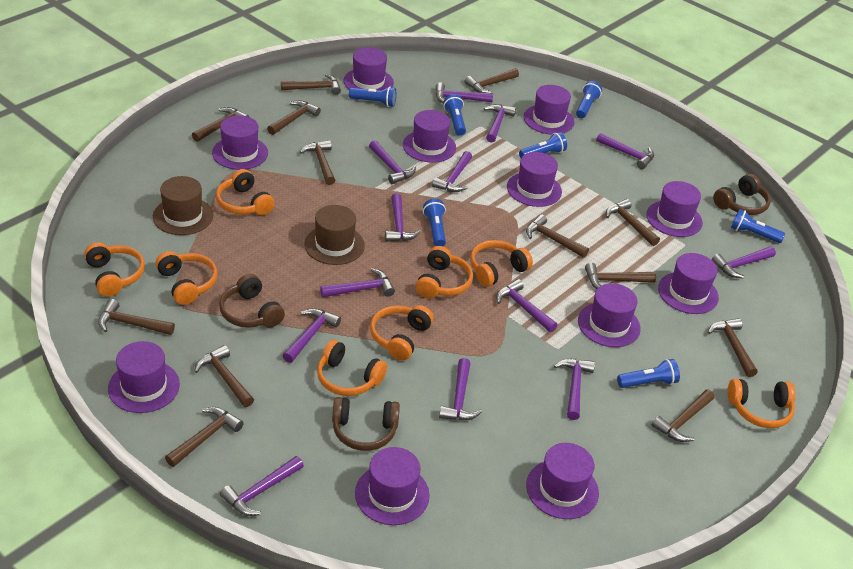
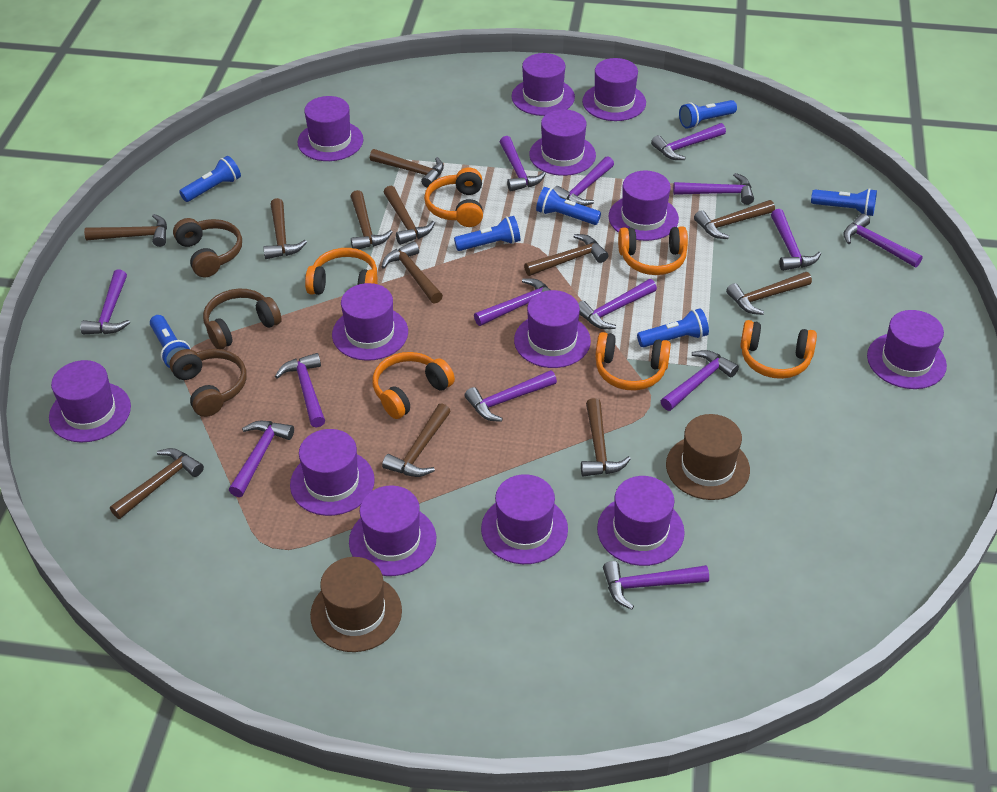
brown hammer: [98,299,175,335] [165,407,243,467] [192,107,249,142] [194,345,254,407] [267,100,321,135] [281,74,341,95] [300,140,335,185] [465,68,519,93] [526,214,589,258] [585,262,656,289] [606,199,660,246] [652,389,715,442] [708,318,758,377] = 13 -> [84,214,167,247] [110,448,204,519] [263,198,307,259] [350,190,393,249] [370,149,444,188] [382,241,443,304] [382,403,451,477] [383,186,435,245] [524,234,608,276] [581,398,631,476] [694,200,775,239] [726,272,812,315] = 12
orange headphones: [84,242,145,297] [155,251,217,305] [216,169,275,215] [317,340,387,396] [370,305,434,361] [416,246,473,298] [470,240,533,287] [727,379,795,428] = 8 -> [305,248,378,295] [372,352,455,419] [424,167,483,227] [595,332,671,391] [618,227,688,275] [740,320,817,379] = 6
purple hammer: [220,456,304,516] [282,308,341,363] [320,268,395,297] [369,140,416,184] [385,194,421,242] [432,151,472,192] [436,82,493,103] [439,358,482,421] [484,104,516,143] [496,279,558,332] [554,359,595,420] [596,133,654,169] [712,246,776,278] = 13 -> [80,269,130,335] [229,421,294,497] [275,353,325,428] [465,370,557,422] [474,278,550,326] [500,136,546,192] [553,156,614,206] [578,279,657,329] [603,561,709,610] [651,123,726,160] [661,350,739,411] [673,173,754,205] [771,209,821,271] [843,214,923,267] = 14
purple hat: [108,341,180,413] [212,115,268,170] [343,47,394,91] [355,447,430,525] [403,110,456,163] [507,152,562,207] [524,85,574,135] [526,443,599,519] [578,283,641,347] [646,181,703,237] [658,253,719,314] = 11 -> [49,360,131,443] [290,429,375,516] [298,96,363,161] [332,283,408,361] [349,486,436,576] [481,474,568,564] [511,53,575,116] [514,290,591,368] [529,109,596,176] [582,58,646,121] [597,476,685,566] [608,171,679,241] [867,310,947,389] = 13

